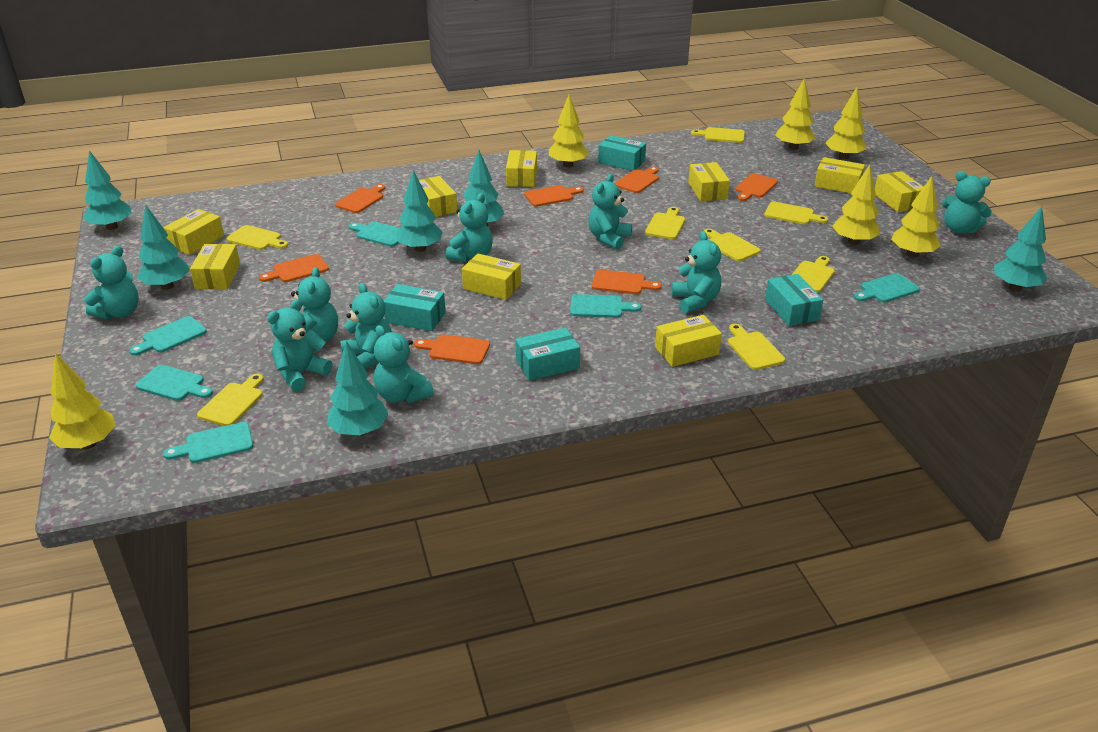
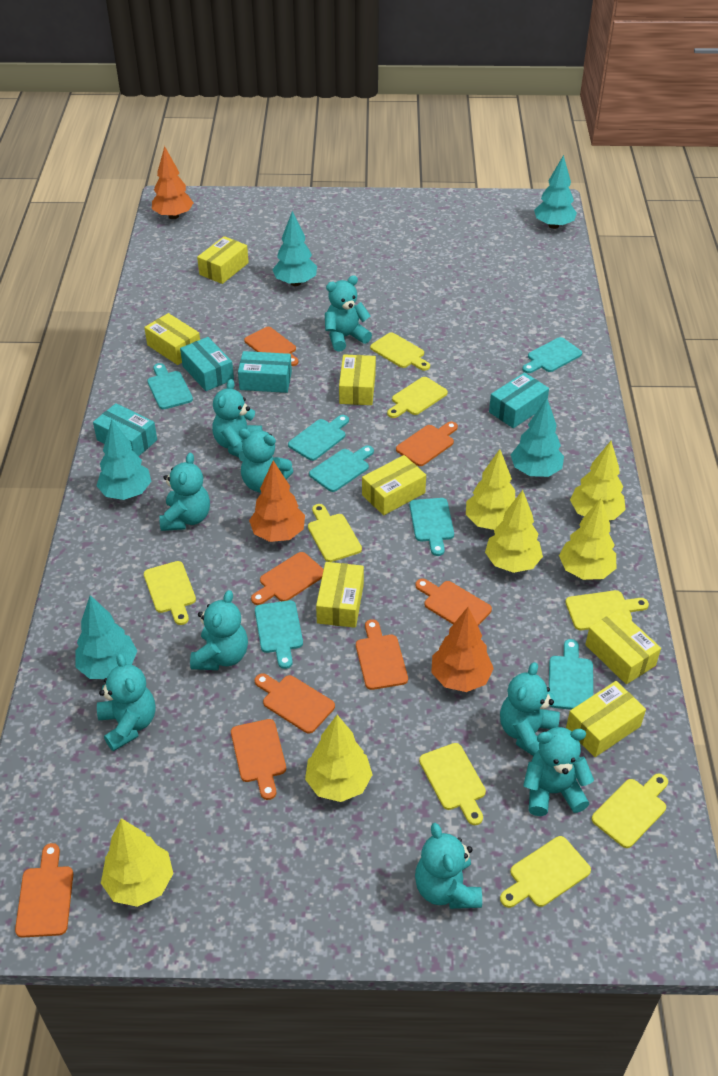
orange cutting board: [259,254,329,282] [335,184,386,213] [414,334,490,364] [524,185,584,207] [592,269,662,294] [615,166,659,193] [735,173,778,201] = 7 -> [15,843,73,938] [231,719,286,800] [244,327,298,366] [251,552,324,605] [255,673,335,734] [356,619,408,690] [396,422,458,466] [415,578,492,626] = 8
orange tree: none = 0 -> [152,146,193,219] [249,461,305,542] [431,607,494,692] = 3
turquoise cutting board: [129,316,207,356] [136,365,213,401] [163,422,253,463] [349,222,400,247] [570,294,641,318] [854,273,920,302] = 6 -> [147,363,193,409] [255,600,303,669] [288,415,349,461] [309,445,374,492] [409,498,454,556] [522,337,582,373] [549,639,593,710] = 7
turquoise tree: [84,150,132,230] [137,205,190,290] [327,341,389,436] [395,170,443,252] [464,150,504,226] [994,207,1047,291] = 6 -> [75,595,137,679] [97,419,152,500] [272,211,317,286] [511,398,564,477] [534,155,577,229] = 5
yellow box: [163,209,224,255] [190,244,240,289] [419,176,457,217] [462,253,521,300] [506,150,537,187] [655,315,722,367] [688,162,730,201] [815,157,865,193] [875,171,923,212] = 9 -> [144,313,200,365] [197,236,249,284] [316,562,364,628] [339,354,376,405] [362,455,426,515] [566,681,646,757] [585,610,661,684] = 7

